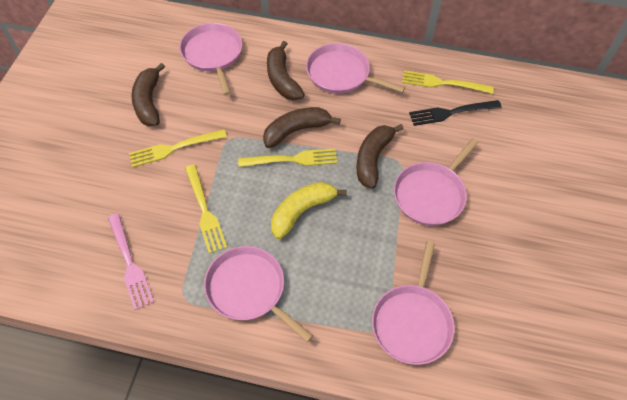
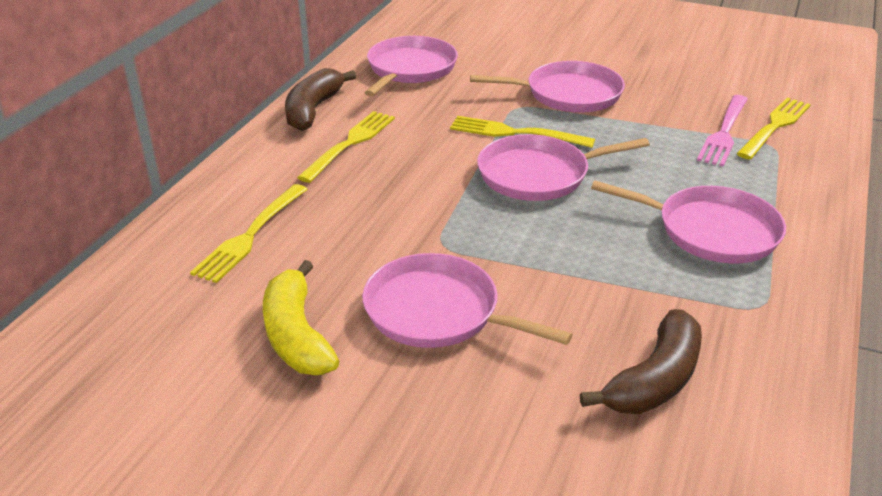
black fork: [409,100,502,126] = 1 -> none = 0
brown banana: [131,63,165,126] [263,107,341,148] [267,41,305,100] [356,124,403,189] = 4 -> [285,68,356,131] [580,309,702,414] = 2

